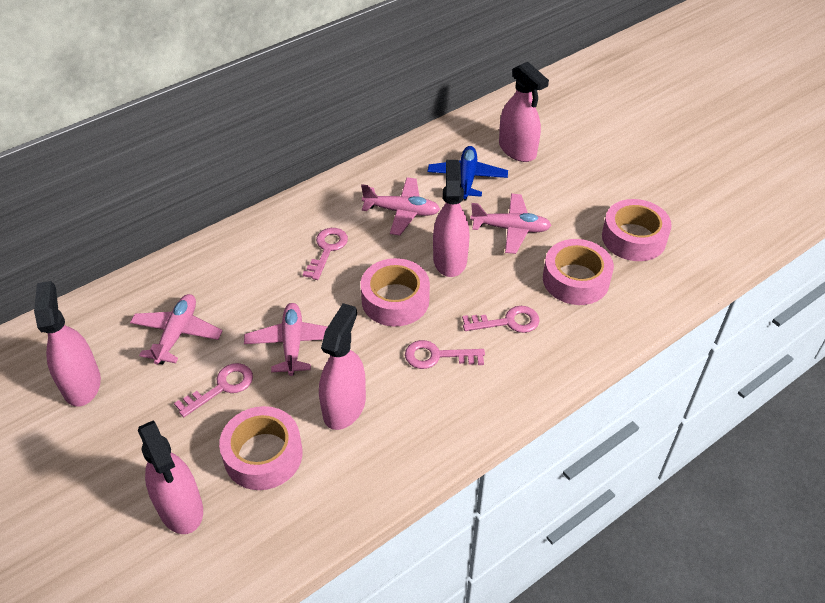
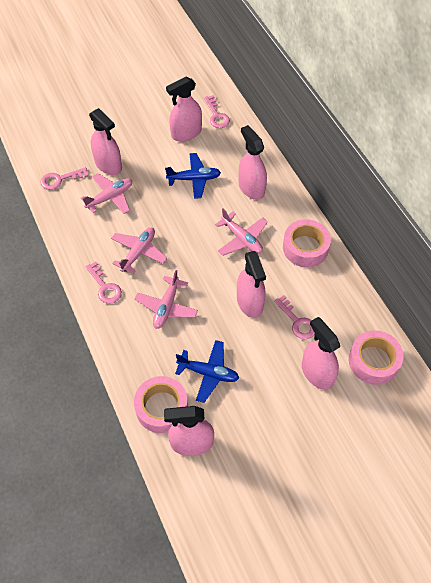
blue plane: [428,146,508,201] = 1 -> [165,153,221,199] [175,340,239,403] = 2
pink spray bottle: [34,281,101,407] [138,420,203,534] [319,303,366,430] [433,160,469,277] [499,62,549,162] = 5 -> [89,108,122,175] [164,406,214,456] [166,77,202,142] [237,251,266,318] [239,125,267,200] [302,317,340,390] = 6
pink tape: [219,406,303,490] [361,258,430,327] [543,239,614,305] [602,199,672,261] = 4 -> [134,376,188,433] [283,219,331,267] [349,330,403,385] = 3

